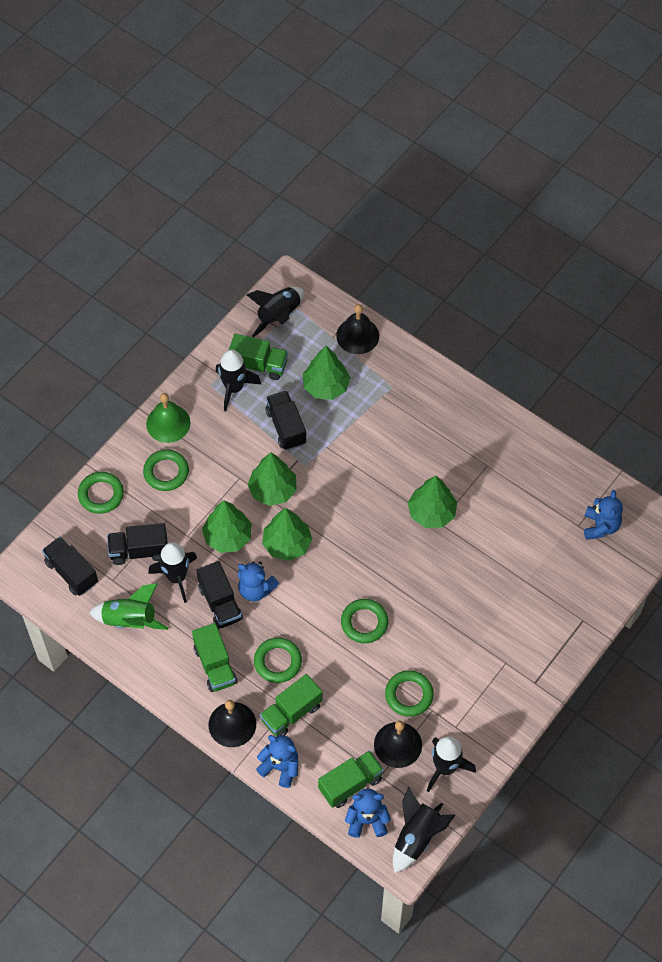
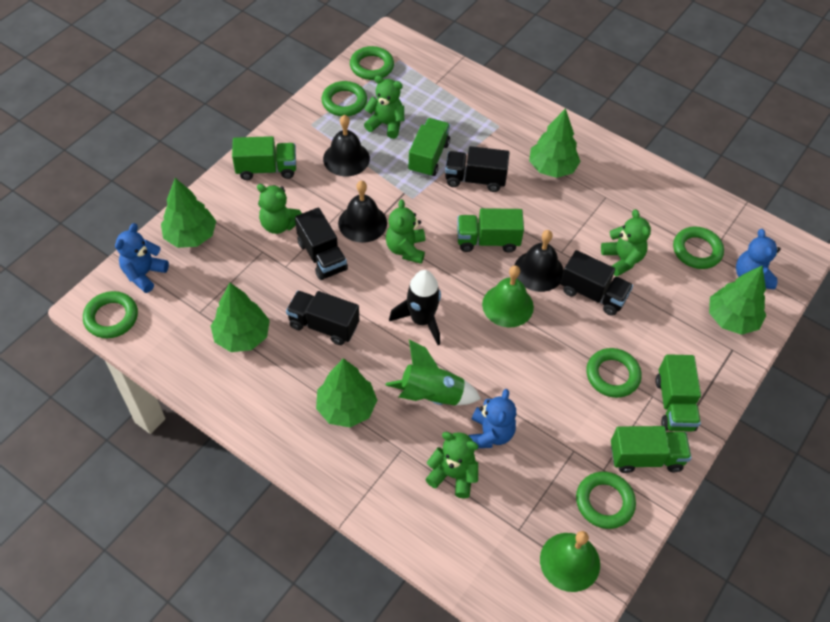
black rocket: [148,542,197,603] [216,349,262,411] [247,287,304,338] [393,786,455,873] [427,736,476,792] = 5 -> [389,270,441,345] = 1
blue teddy bear: [238,562,279,601] [256,735,298,788] [345,789,391,838] [584,490,623,540] = 4 -> [115,223,169,293] [469,389,516,448] [736,229,781,289] = 3
green bell: [146,393,190,443] = 1 -> [482,265,534,327] [540,531,600,592] = 2
green ring: [78,472,124,514] [143,450,189,491] [254,637,302,683] [341,599,389,643] [385,670,434,717] = 5 -> [83,291,138,338] [322,81,367,116] [350,46,394,80] [576,472,636,529] [586,348,642,398] [673,226,724,269] = 6
green teddy bear: none = 0 -> [257,184,302,234] [364,76,404,139] [386,199,425,264] [425,432,478,498] [601,209,651,276] = 5
green truck: [192,623,237,692] [229,334,288,380] [260,674,322,736] [318,750,384,808] = 4 -> [232,136,296,180] [408,118,450,177] [457,208,524,253] [611,426,692,473] [655,354,701,432] = 5

